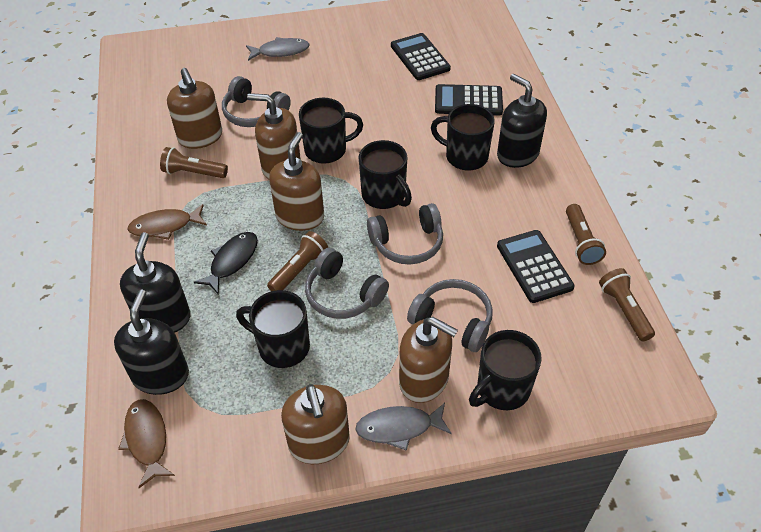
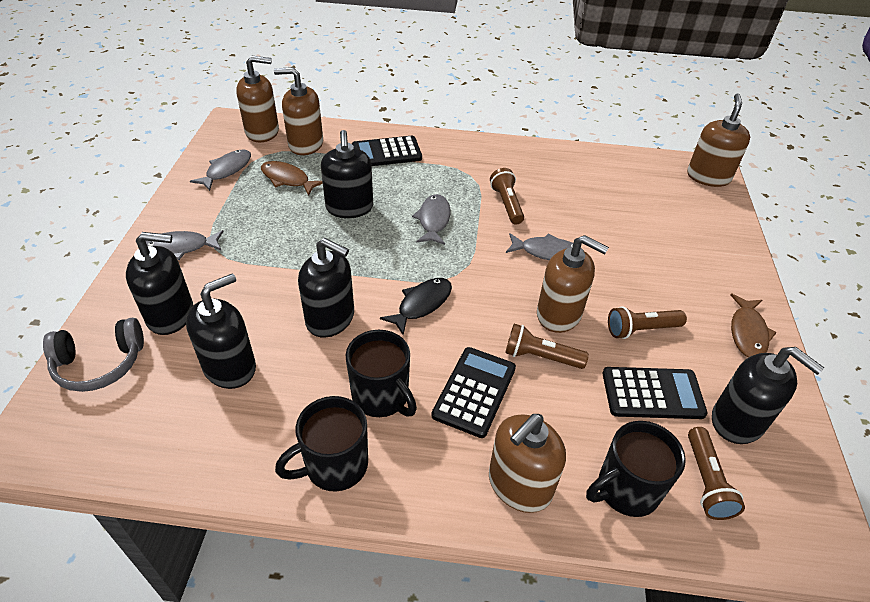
black mug: [236,290,310,368] [299,98,363,164] [358,140,412,209] [431,104,495,171] [469,330,542,410] = 5 -> [275,396,368,491] [346,330,417,417] [586,421,686,517] = 3
black soap dispenser: [114,289,189,395] [120,232,191,333] [497,74,547,168] = 3 -> [126,232,193,335] [186,274,256,389] [298,238,354,338] [321,130,373,218] [712,347,824,444] = 5
grey fish: [246,37,310,61] [355,403,452,451] = 2 -> [146,230,224,260] [190,149,251,191] [412,194,451,245] [506,233,584,260] = 4
grey headphones: [222,76,291,127] [305,248,389,319] [367,203,443,265] [407,279,493,352] = 4 -> [43,318,144,392] = 1

